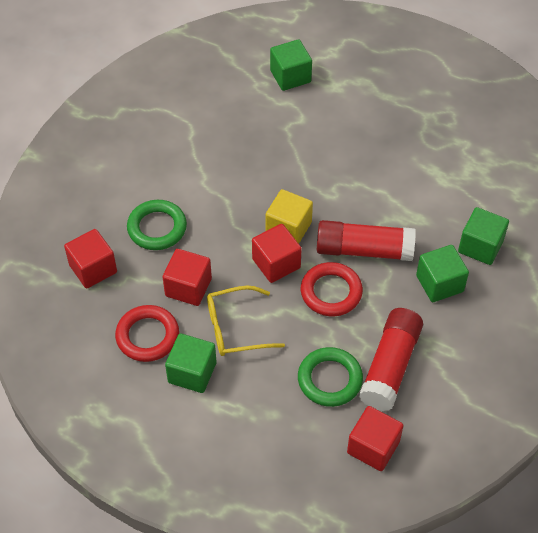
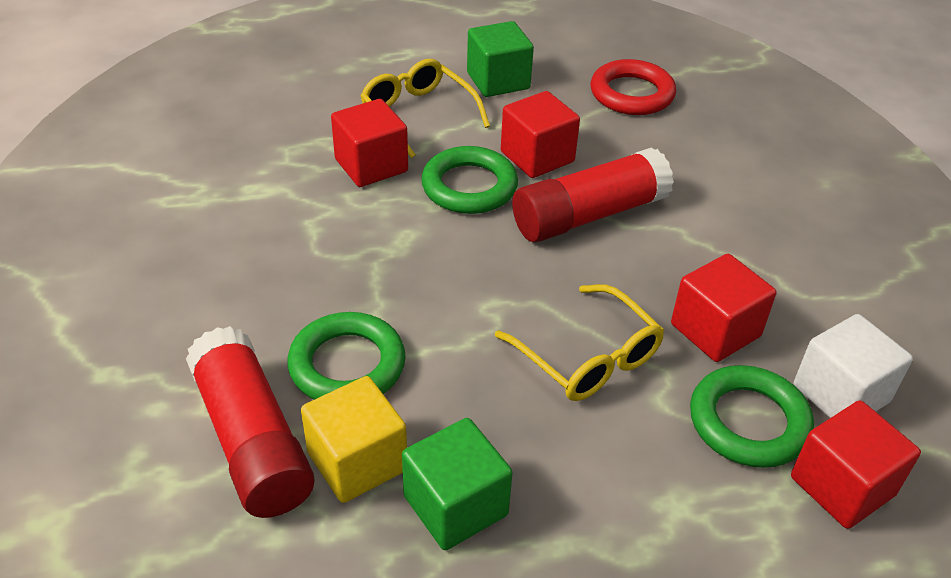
green cube: [165,333,216,393] [270,39,312,91] [416,245,469,302] [458,207,509,265] = 4 -> [402,418,513,550] [467,21,534,97] = 2
green ring: [127,200,187,250] [298,347,363,407] = 2 -> [287,312,406,400] [421,146,518,214] [690,365,814,468] = 3
red ring: [115,305,179,362] [301,262,363,316] = 2 -> [591,59,676,115] = 1
white cube: none = 0 -> [794,314,913,418] = 1
yellow glasses: [207,286,285,356] = 1 -> [361,59,490,158] [495,284,664,401] = 2

